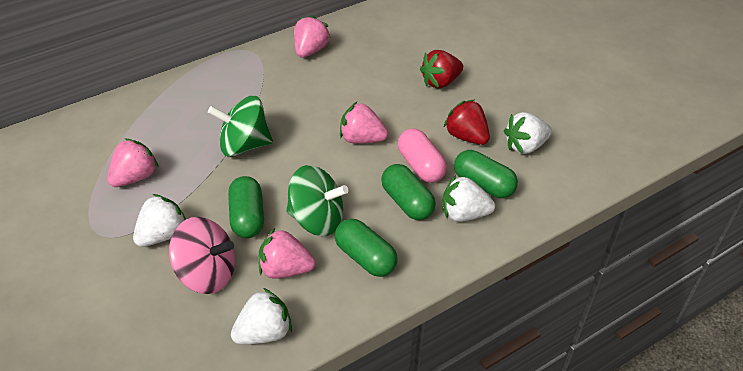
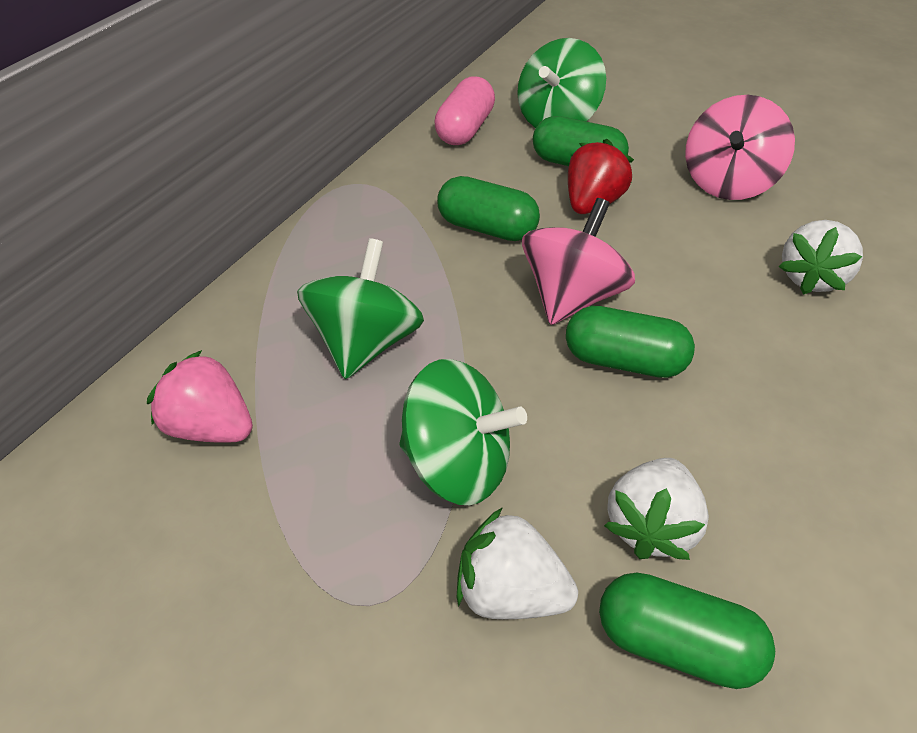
green spinning top: [208,96,273,157] [286,165,349,236] = 2 -> [297,238,424,379] [399,359,527,505] [517,38,606,128] = 3
pink spinning top: [169,217,235,294] = 1 -> [522,198,635,325] [685,95,795,200] = 2
pink strawberry: [107,138,159,187] [258,228,316,278] [294,15,331,58] [340,102,388,144] = 4 -> [147,350,253,443] = 1
red strawberry: [420,50,463,89] [443,100,490,145] = 2 -> [568,139,634,214] = 1
white strawberry: [133,194,186,247] [231,288,292,344] [442,175,495,222] [504,112,552,154] = 4 -> [457,507,578,619] [604,458,709,560] [779,220,863,294] = 3

